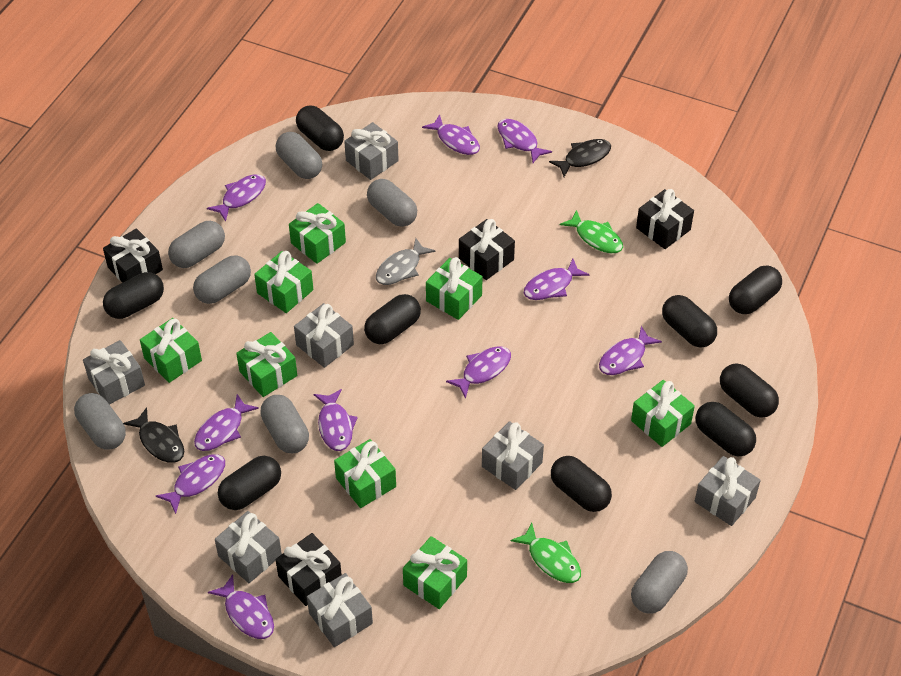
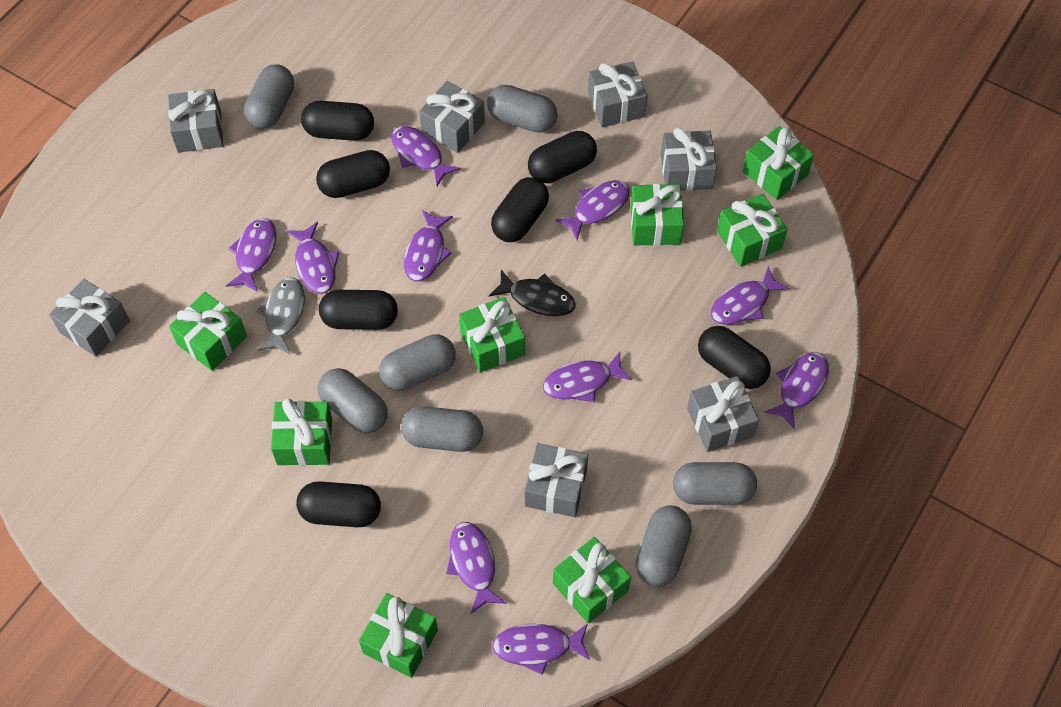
black capsule: [103,272,164,319] [218,456,281,510] [296,105,344,151] [364,294,421,344] [551,456,612,512] [662,295,717,348] [696,402,756,456] [720,363,779,418] [729,265,782,314] = 9 -> [296,481,381,527] [301,101,374,141] [316,150,390,198] [319,290,398,330] [491,177,549,242] [528,131,597,183] [698,326,771,389] = 7
black fish: [123,407,184,463] [549,139,611,177] = 2 -> [489,270,576,316] = 1
black gift: [103,228,163,283] [275,533,342,606] [459,219,515,280] [636,189,694,249] = 4 -> none = 0
green fish: [510,523,581,583] [560,210,623,253] = 2 -> none = 0

